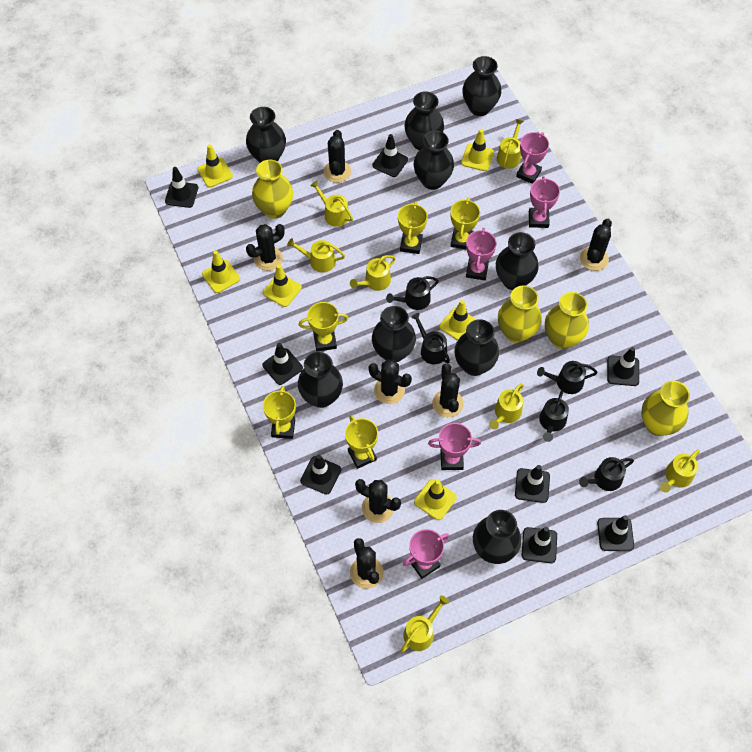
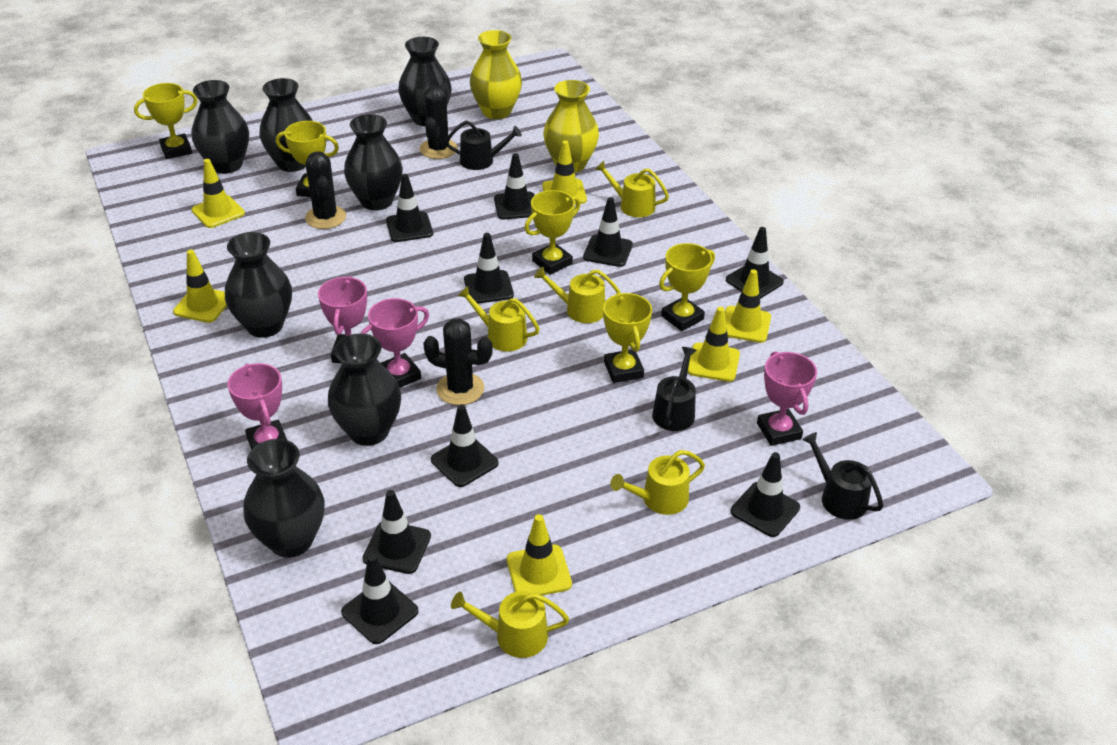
black cactus: [246,224,285,271] [324,130,351,183] [350,538,383,589] [355,479,401,523] [369,359,412,404] [432,364,464,417] [580,219,612,271] = 7 -> [305,151,346,229] [420,85,458,159] [423,318,493,405] = 3
black traffic cone: [165,167,198,208] [263,343,303,385] [300,454,341,495] [372,134,408,177] [515,465,550,503] [522,527,557,563] [597,515,634,551] [607,347,639,386] = 8 -> [341,554,419,644] [363,490,431,574] [386,174,433,242] [431,404,498,487] [464,233,514,303] [494,153,535,219] [583,197,633,267] [726,227,784,299] [731,452,800,537] = 9
black vase: [246,107,286,163] [298,352,343,408] [372,306,416,362] [404,91,444,150] [414,130,454,190] [454,319,499,376] [462,56,501,116] [473,510,521,564] [496,232,538,290] = 9 -> [192,80,249,174] [225,232,292,338] [243,439,325,558] [260,78,313,172] [328,333,401,446] [344,114,403,210] [398,37,451,126] = 7
black watering can: [386,276,439,310] [411,313,450,364] [537,361,598,394] [539,390,569,442] [579,457,634,491] = 5 -> [445,121,522,170] [652,347,697,431] [802,432,883,520] = 3
pink trophy: [403,529,449,579] [428,423,481,470] [466,228,497,280] [516,132,549,184] [529,176,560,228] = 5 -> [227,363,287,450] [318,276,367,363] [361,298,429,388] [757,351,817,446] = 4
yellow vase: [252,160,293,219] [498,286,542,343] [545,292,589,349] [641,381,690,436] = 4 -> [470,30,522,119] [543,80,599,173] = 2
yellow watering can: [287,238,345,273] [310,181,353,227] [350,255,396,291] [401,596,449,653] [489,384,523,430] [497,119,524,169] [660,450,700,492] = 7 -> [451,591,569,658] [458,286,540,352] [534,267,621,323] [595,161,669,217] [611,450,705,515] = 5

